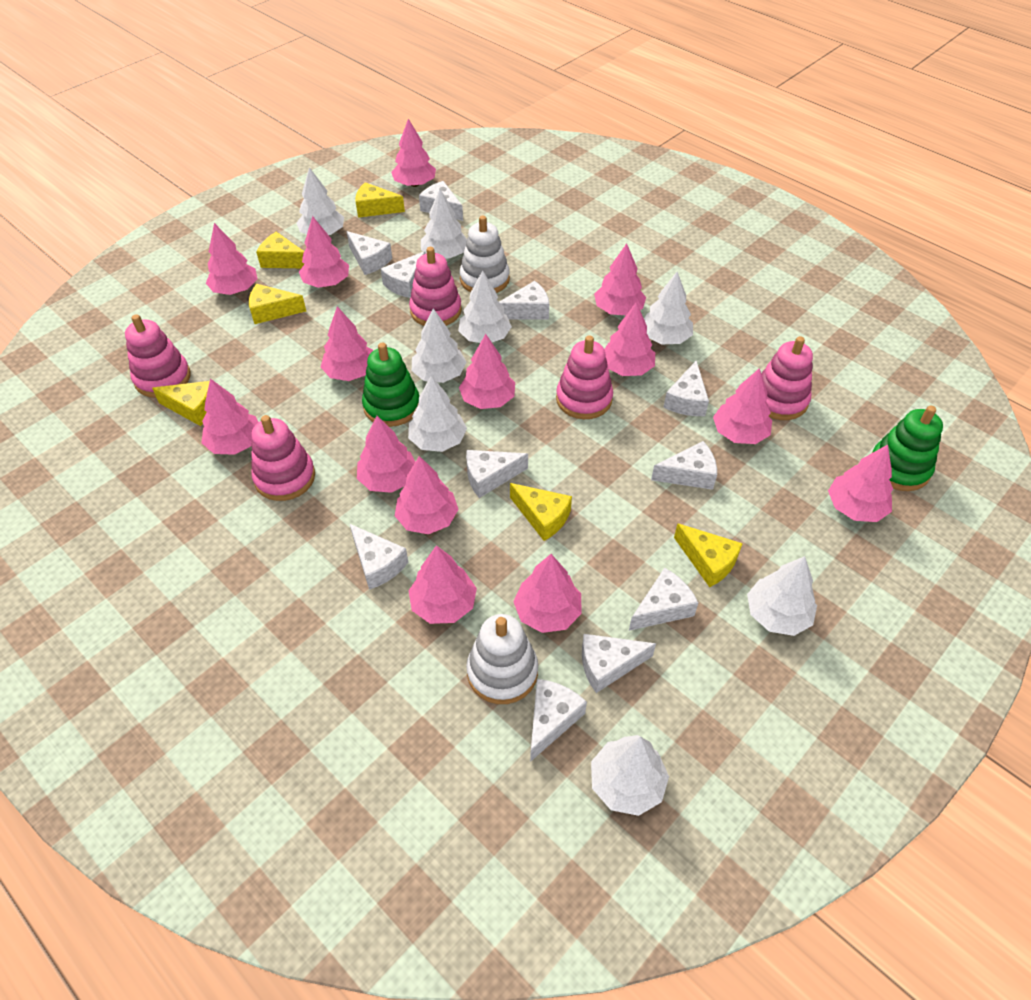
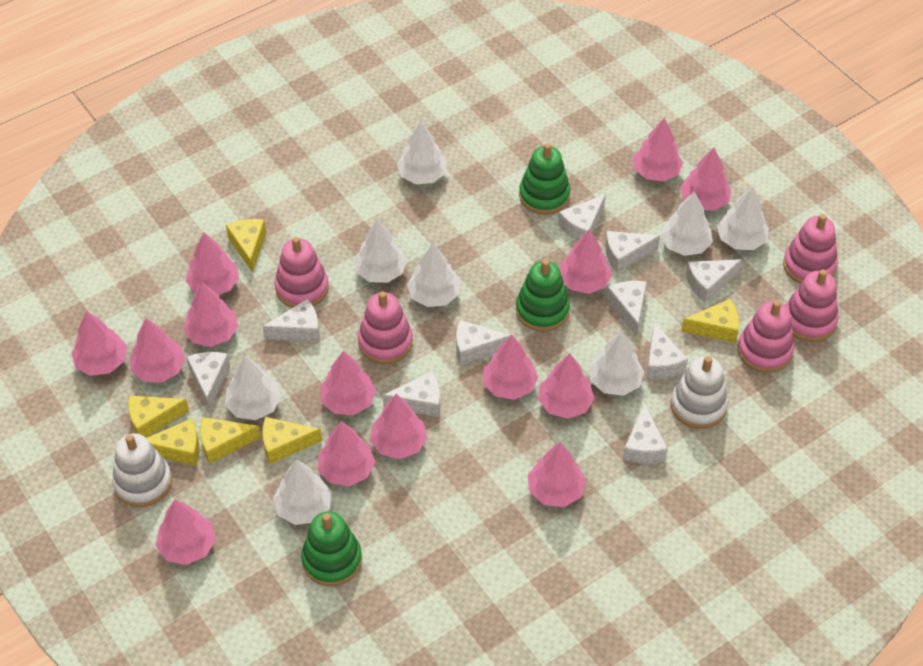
green stacking toy: [362,343,419,427] [872,406,943,491] = 2 -> [301,511,362,586] [516,259,570,332] [519,143,570,215] = 3
white cheese: [347,231,392,275] [350,524,408,590] [381,251,426,298] [419,181,463,221] [466,450,528,498] [499,281,549,320] [530,679,587,762] [582,634,656,693] [629,567,698,631] [651,441,717,490] [663,361,709,416] = 11 -> [186,352,230,410] [262,299,320,342] [383,371,440,417] [456,320,511,365] [558,194,606,241] [605,231,660,272] [606,281,647,337] [623,403,668,463] [646,322,688,379] [686,259,742,302] = 10

